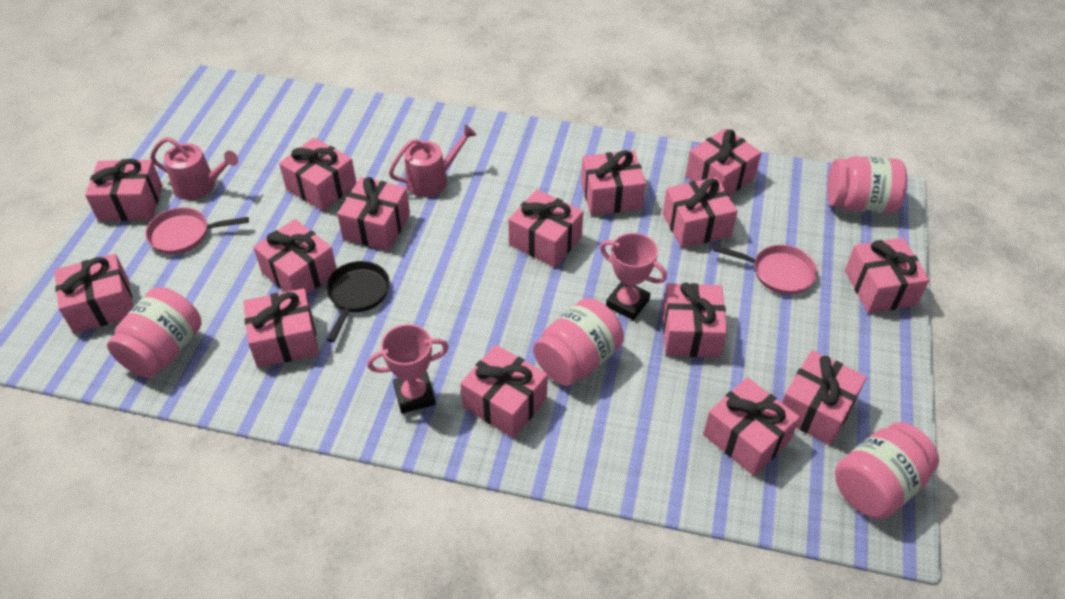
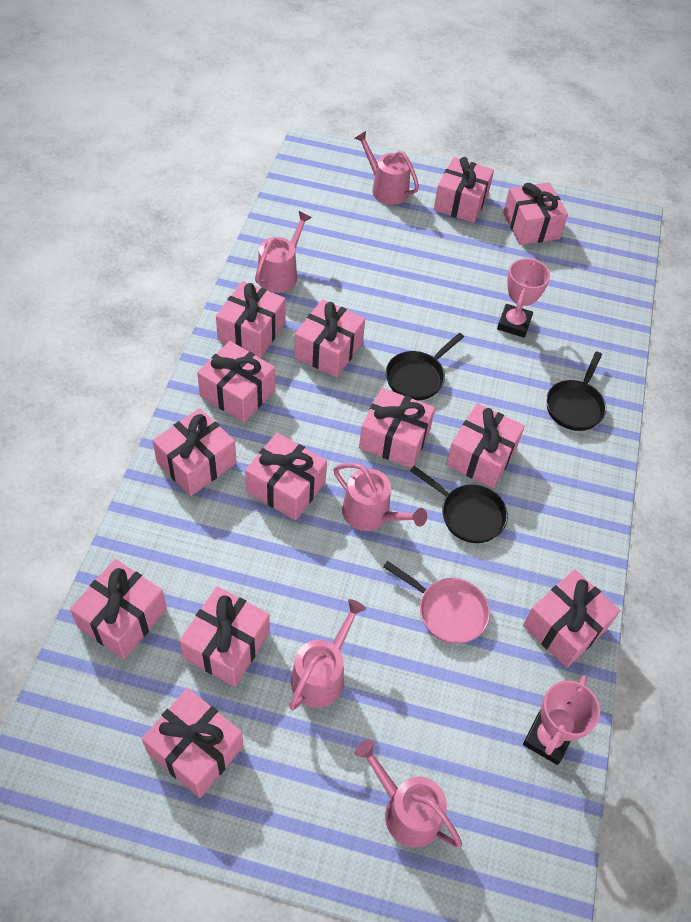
black pan: [326,261,390,342] = 1 -> [386,333,464,400] [410,466,508,543] [546,352,606,431] = 3
pink gift: [54,254,133,333] [85,159,162,221] [243,288,319,368] [253,219,337,294] [279,137,357,211] [337,177,410,251] [460,344,548,438] [508,189,583,267] [581,150,646,215] [663,177,738,248] [663,283,727,357] [686,128,762,196] [703,377,800,476] [782,350,867,445] [845,238,930,313] = 15 -> [70,559,167,659] [142,688,243,798] [153,408,237,496] [179,586,270,687] [197,341,275,423] [216,281,286,358] [245,433,327,521] [294,299,365,377] [359,388,435,468] [434,157,494,223] [446,403,525,488] [503,182,568,245] [523,569,621,668] = 13
pink jar: [107,287,202,378] [533,298,624,386] [827,156,907,213] [835,422,939,519] = 4 -> none = 0
pink pan: [145,207,249,254] [713,245,817,295] = 2 -> [383,561,490,644] = 1
pink watering can: [150,137,238,200] [389,125,477,197] = 2 -> [255,211,312,293] [289,599,366,711] [334,463,427,531] [355,131,419,205] [355,740,462,848] = 5

